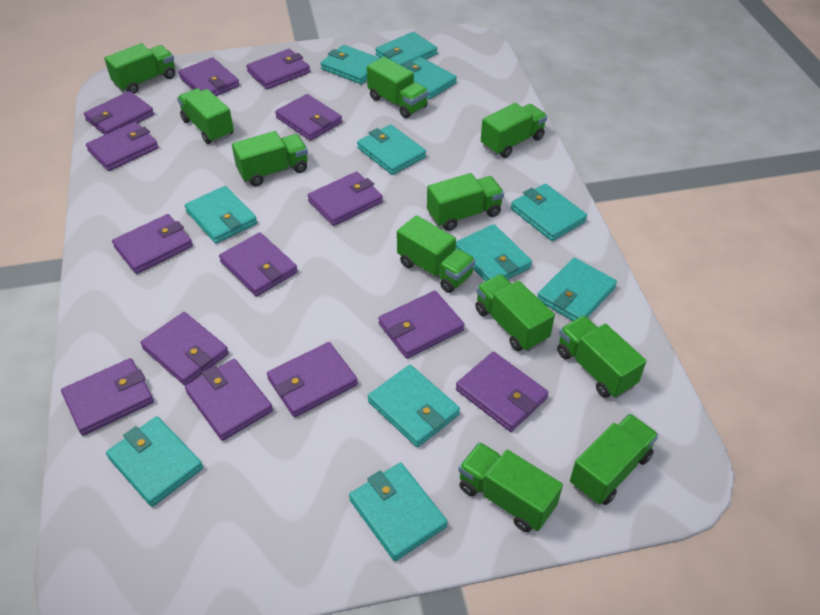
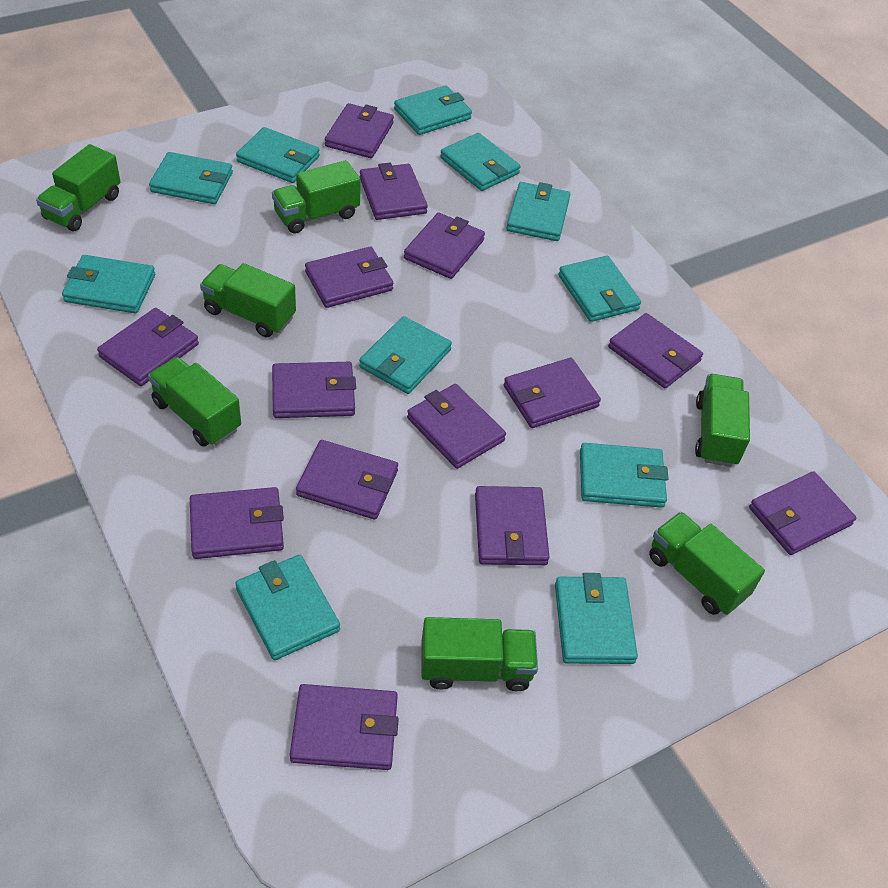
green truck: [104,43,175,94] [177,88,234,144] [232,131,308,186] [367,57,429,118] [397,215,475,293] [427,173,504,231] [458,442,563,532] [475,274,555,352] [481,103,547,158] [557,315,646,398] [570,414,659,505] = 11 -> [36,144,121,231] [148,357,241,447] [200,263,296,337] [272,160,361,234] [421,617,538,691] [649,512,765,615] [695,374,750,467] = 7

